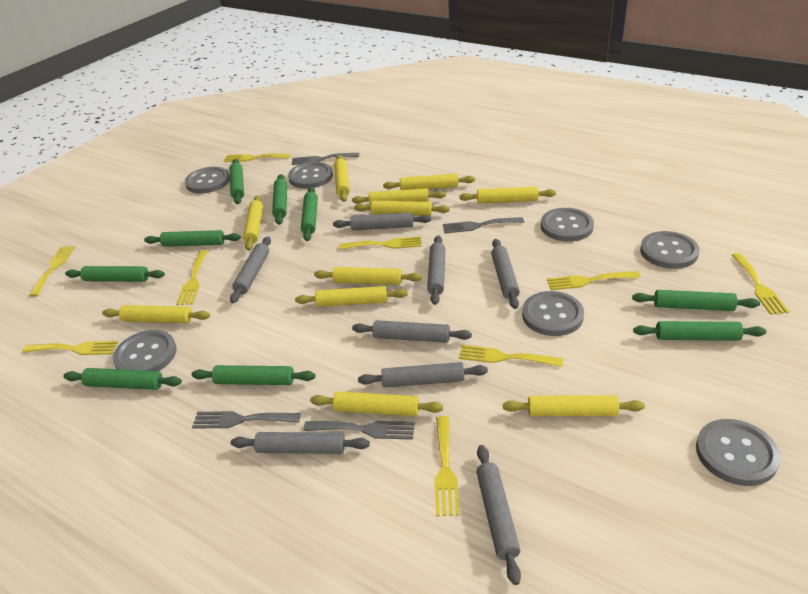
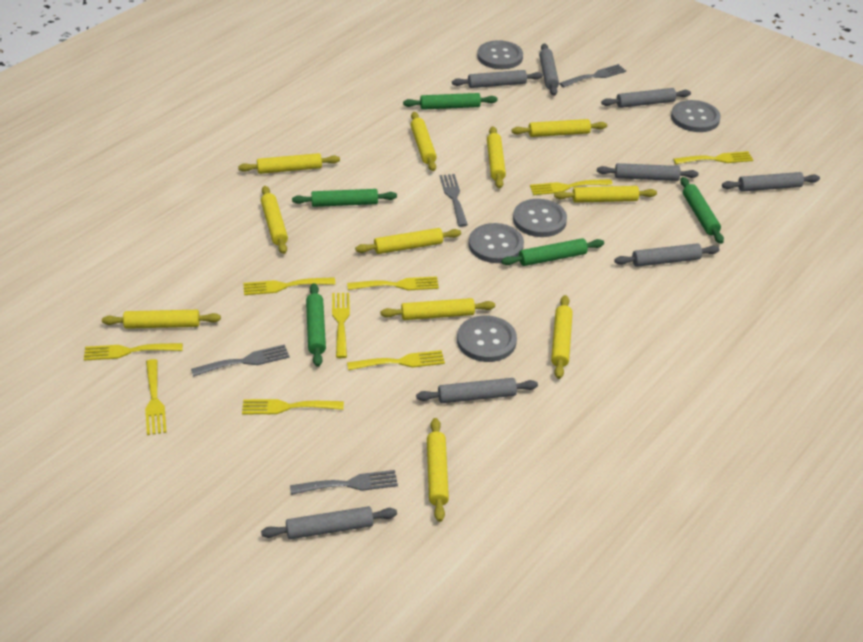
green rolling pin: [64,368,182,390] [65,266,165,282] [144,230,241,247] [192,365,315,385] [230,159,244,204] [272,174,287,225] [301,187,318,241] [632,290,760,311] [633,321,766,341] = 9 -> [292,189,397,207] [306,283,326,367] [403,93,498,110] [501,238,604,266] [680,177,724,244] = 5
grey button: [113,330,177,371] [185,167,230,194] [288,162,333,189] [522,291,584,336] [541,208,594,242] [640,231,700,269] [696,419,781,486] = 7 -> [457,316,517,362] [469,223,524,263] [477,40,523,69] [513,199,567,237] [671,100,721,132] = 5

